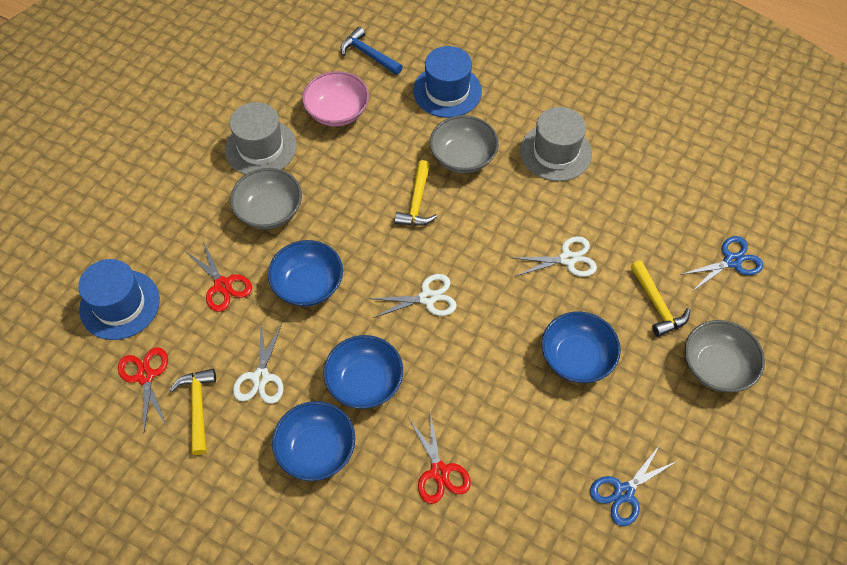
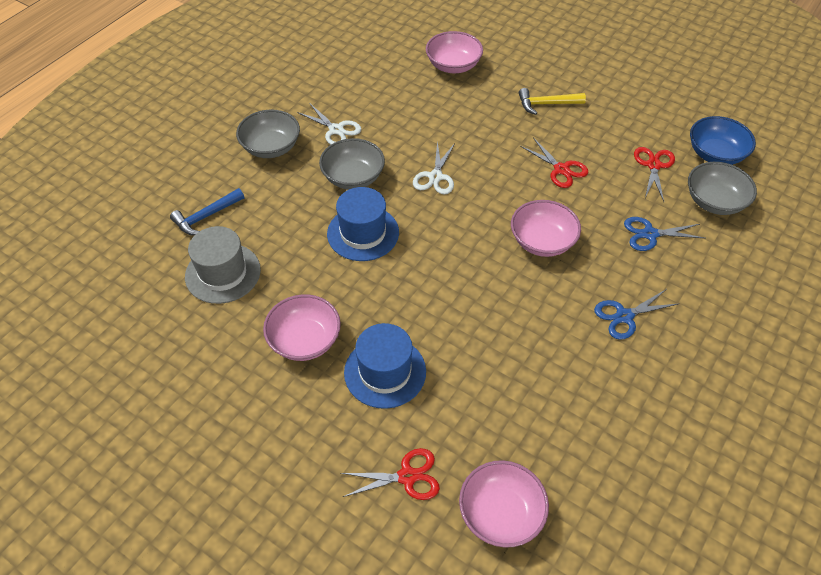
blue bowl: [268,240,343,307] [272,401,355,481] [323,335,403,409] [542,312,621,383] = 4 -> [690,116,756,165] = 1
grey hat: [225,102,297,175] [520,107,592,181] = 2 -> [185,226,261,304] = 1
pink bowl: [302,71,369,127] = 1 -> [263,294,341,361] [426,31,483,73] [459,460,549,548] [511,200,581,257] = 4
white scissors: [233,324,284,404] [368,274,457,318] [513,236,597,277] = 3 -> [297,103,362,145] [413,140,455,195] = 2
yellow hammer: [170,369,216,455] [395,160,437,226] [631,260,690,337] = 3 -> [519,88,586,115] = 1

